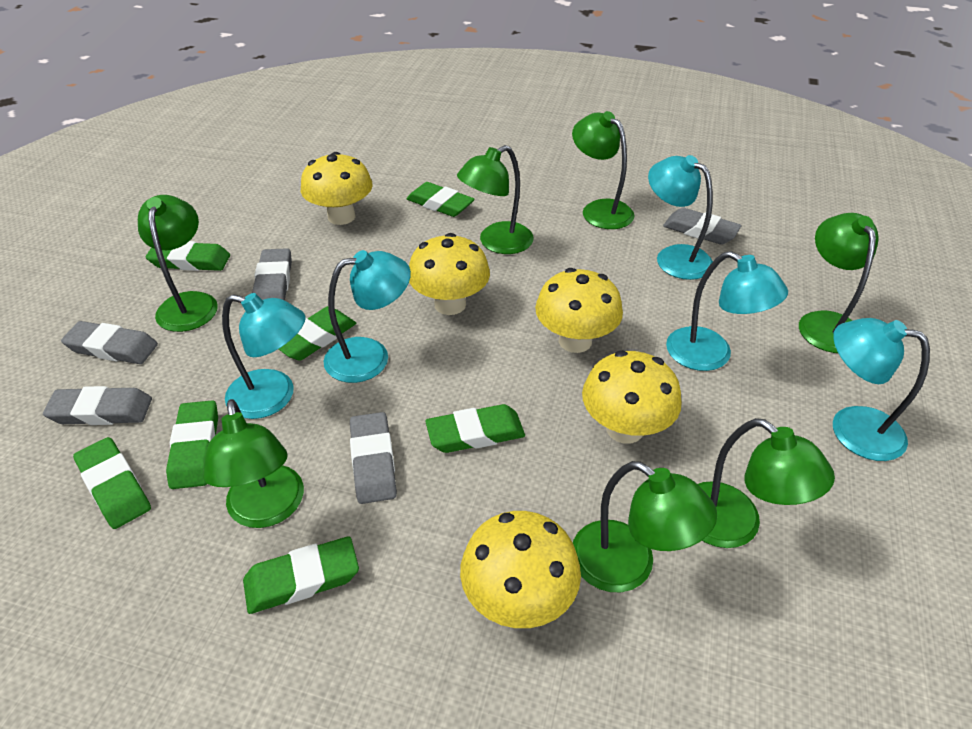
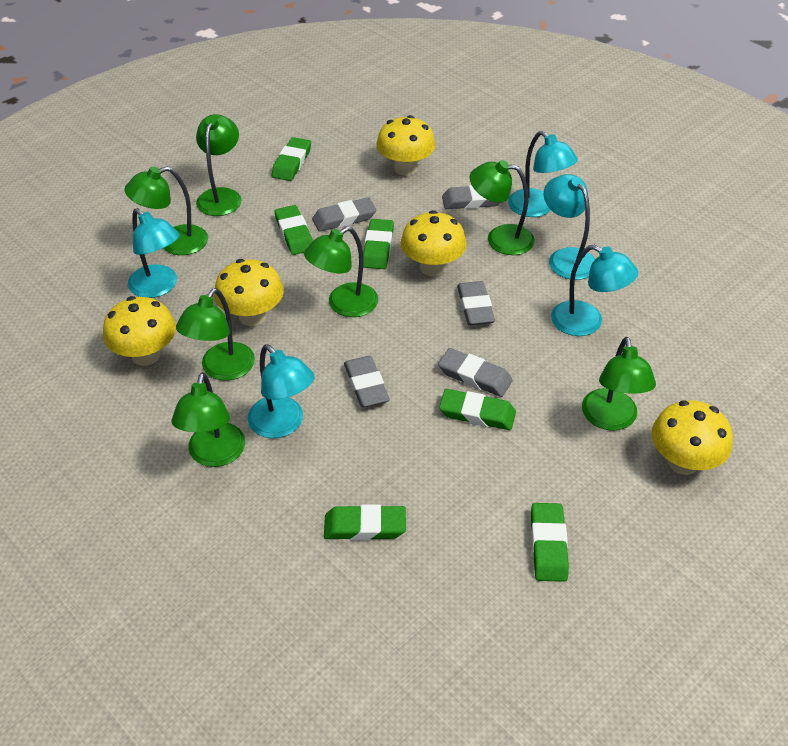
green eraser: [73,437,151,529] [145,241,230,271] [166,400,218,489] [243,536,359,614] [279,306,356,361] [407,182,474,217] [425,404,525,453] = 7 -> [272,137,311,181] [275,205,313,255] [324,504,406,540] [363,219,394,269] [439,389,516,430] [531,503,569,582] = 6

